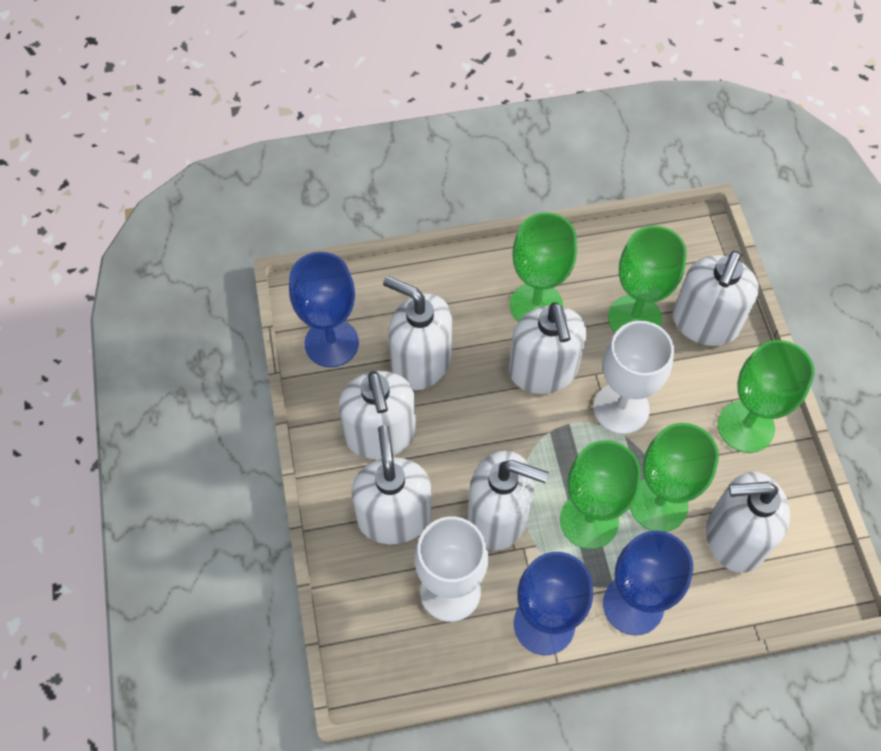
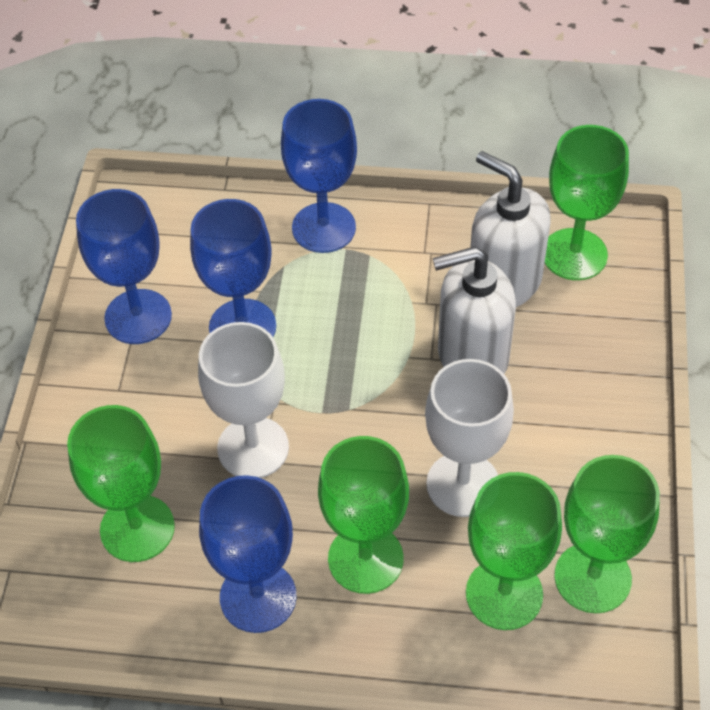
blue goblet: [289,252,359,367] [514,552,593,655] [603,531,693,635] = 3 -> [76,189,172,344] [190,199,276,337] [199,475,297,633] [281,99,357,253] = 4
white soap dispenser: [339,371,416,459] [351,425,431,544] [383,276,452,390] [468,451,548,551] [509,302,587,394] [673,251,759,346] [706,472,790,573] = 7 -> [433,246,516,374] [470,151,550,307] = 2

